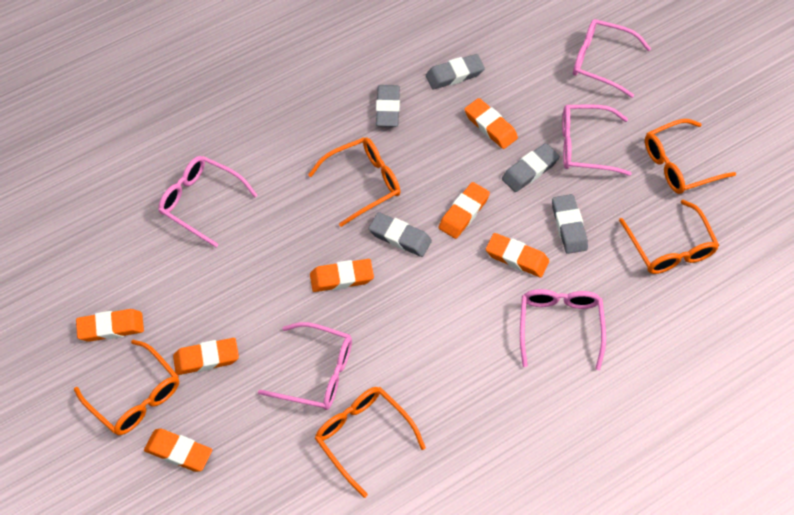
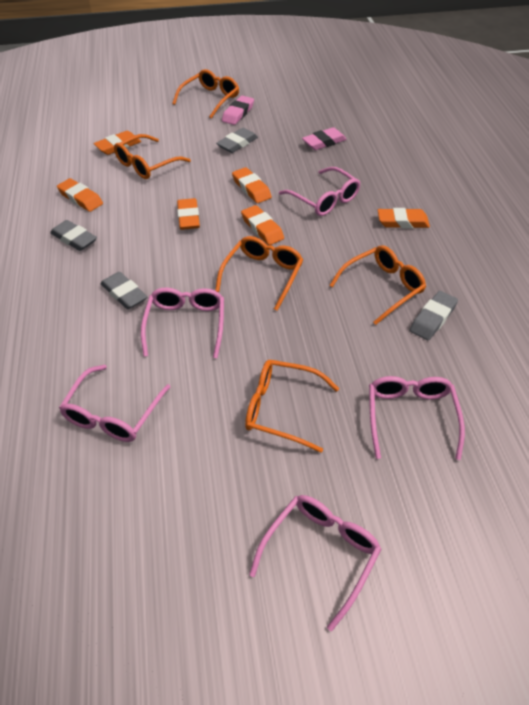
grey eraser: [368,212,432,257] [376,85,400,127] [426,54,485,90] [502,143,560,192] [552,194,588,254] = 5 -> [50,220,97,251] [100,272,147,309] [216,128,258,153] [410,291,458,340] = 4
orange eraser: [76,309,144,342] [144,429,212,472] [173,338,239,375] [310,259,374,292] [438,182,490,239] [464,98,518,149] [486,233,549,278] = 7 -> [57,178,103,212] [94,131,141,155] [177,198,200,230] [232,167,272,203] [241,205,284,245] [378,208,430,228] = 6
pink eraser: none = 0 -> [222,96,254,125] [302,127,347,150] = 2

